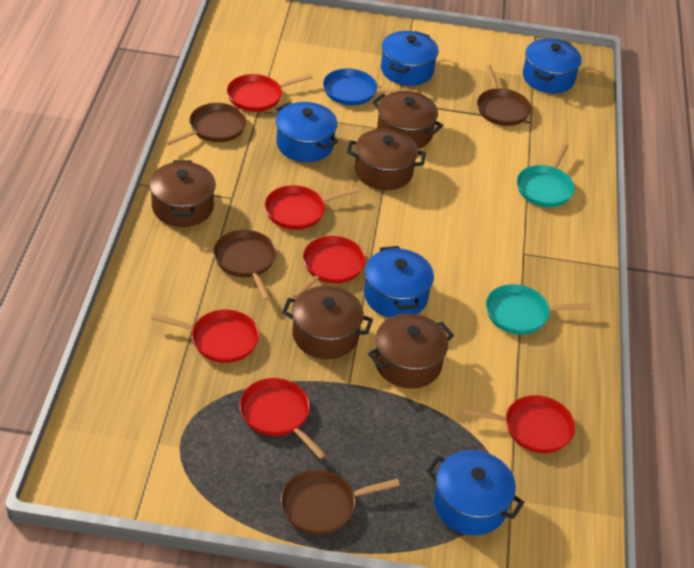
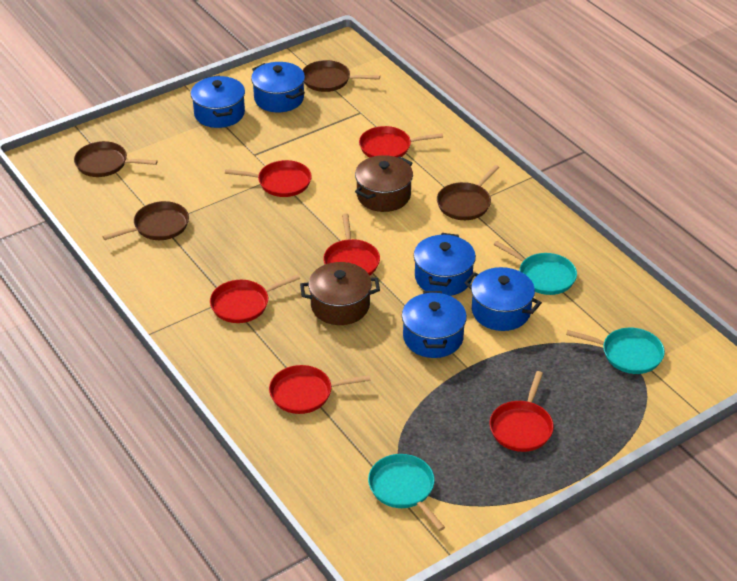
blue pan: [323,69,411,105] = 1 -> none = 0
brown pot: [149,160,216,227] [282,286,373,359] [347,128,426,190] [368,313,454,389] [372,91,443,149] = 5 -> [300,262,380,325] [355,155,413,212] = 2
turquoise pan: [486,284,590,335] [517,144,575,207] = 2 -> [368,454,445,531] [493,241,577,295] [566,328,665,374] = 3

